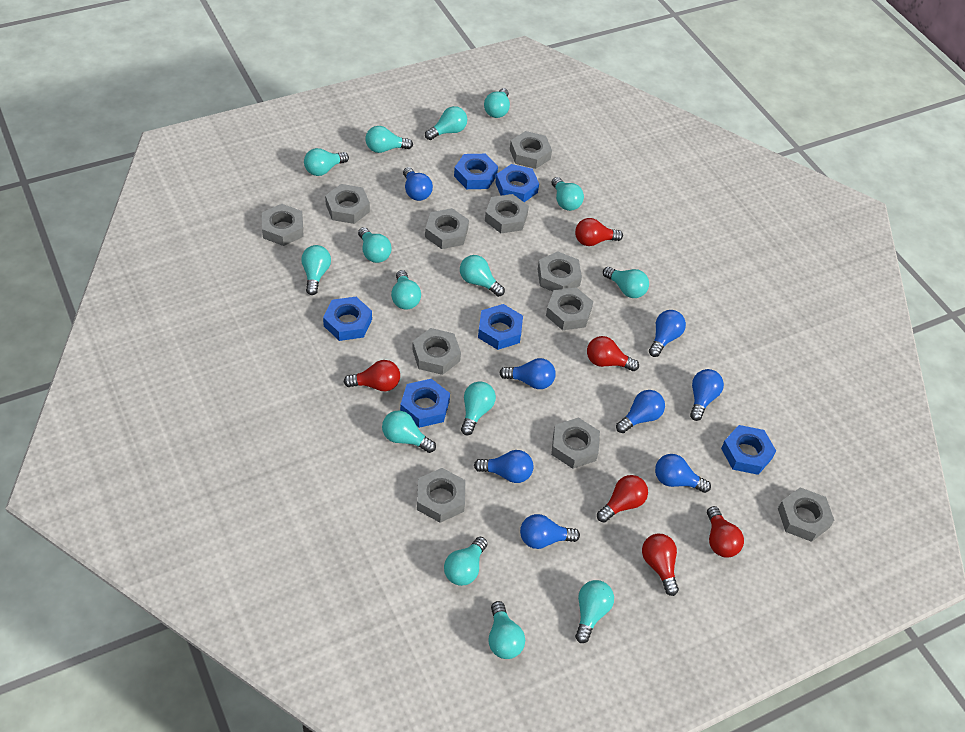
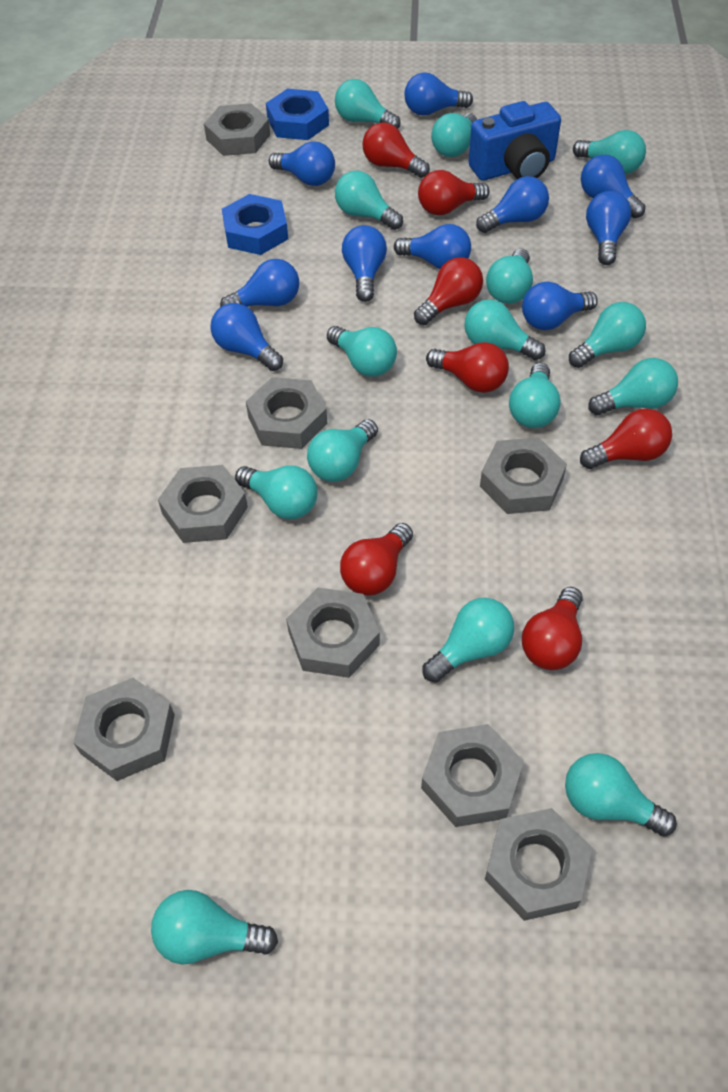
blue camera: none = 0 -> [469,101,561,180] = 1
blue light bulb: [403,167,433,201] [474,450,533,483] [499,358,556,389] [520,514,580,549] [616,390,665,433] [649,310,686,357] [655,454,711,493] [690,369,724,421] = 8 -> [210,303,283,371] [220,259,299,307] [269,141,335,186] [342,225,387,302] [394,224,471,269] [404,73,473,116] [476,176,549,233] [522,281,598,330] [581,155,645,218] [586,191,631,265] = 10
blue nut: [323,297,372,341] [400,379,450,428] [454,154,498,189] [478,304,523,350] [496,164,539,202] [721,425,776,475] = 6 -> [222,194,288,255] [266,89,329,140] = 2
grey nut: [262,204,304,246] [325,184,370,224] [412,328,461,375] [417,468,465,523] [425,208,469,249] [485,194,529,233] [510,131,552,169] [538,251,582,291] [546,287,593,330] [551,417,600,469] [778,487,834,542] = 11 -> [73,678,175,781] [158,465,248,543] [204,103,270,156] [246,377,328,449] [286,587,380,678] [421,724,524,827] [480,437,567,514] [485,808,592,921] = 8
red light bulb: [344,360,400,391] [575,218,623,246] [587,336,639,371] [597,475,648,523] [642,534,679,596] [707,506,744,558] = 6 -> [340,523,413,595] [362,122,430,178] [414,257,483,325] [418,170,490,215] [426,342,509,393] [522,587,583,670] [580,408,672,469] = 7

